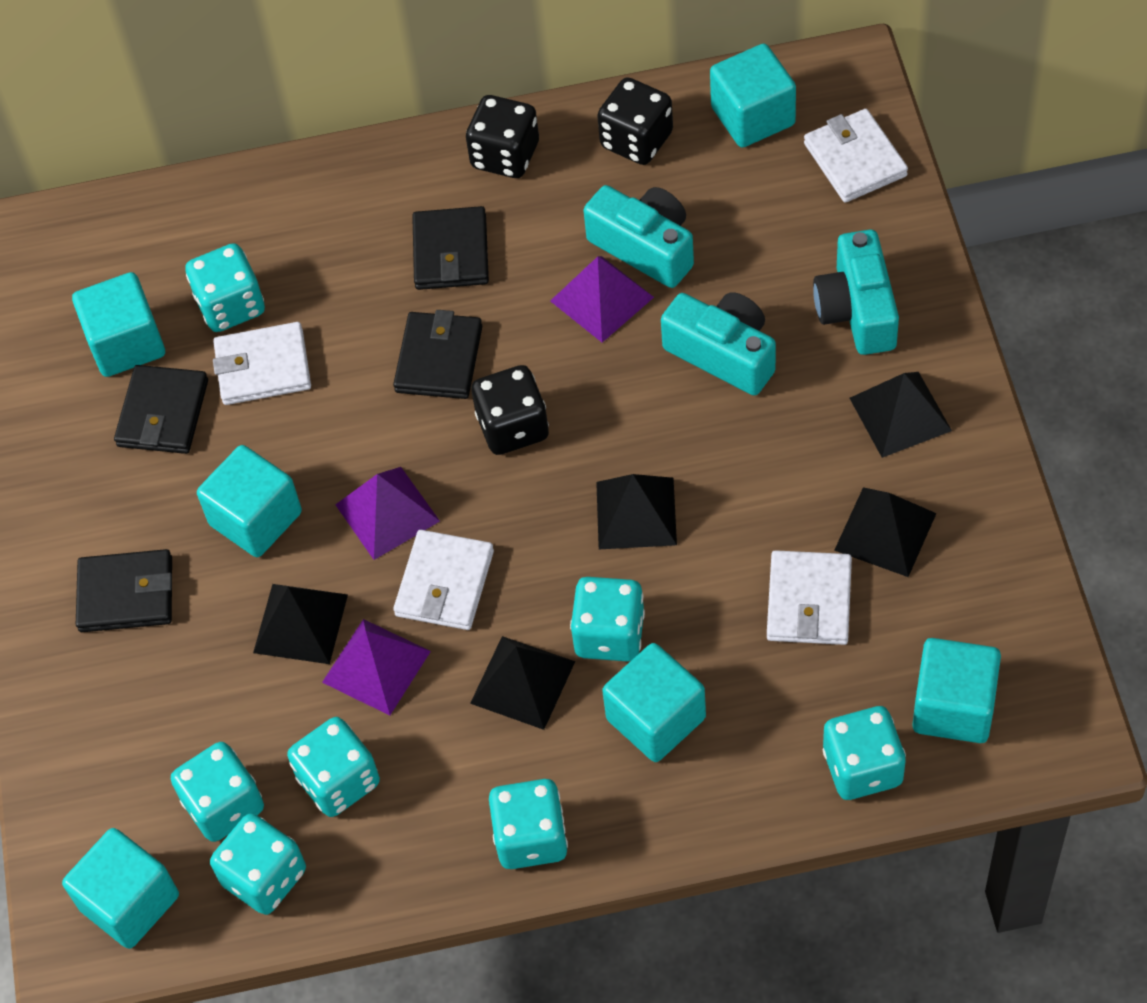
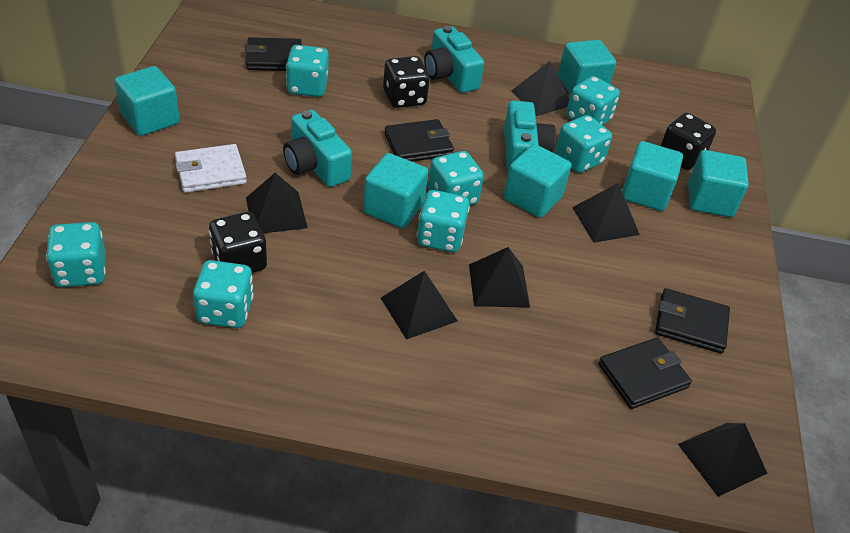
black pyramid: [253,584,348,664] [470,636,575,730] [596,474,677,549] [834,487,937,577] [850,372,952,458] = 5 -> [246,173,308,233] [381,270,458,339] [469,247,530,308] [511,61,569,116] [572,183,640,243] [678,423,768,497] = 6
purple pyramid: [322,619,431,715] [335,467,440,560] [550,256,654,343] = 3 -> none = 0
white wallet: [213,322,311,405] [393,530,494,630] [767,550,852,645] [804,109,908,203] = 4 -> [175,144,247,193] = 1

